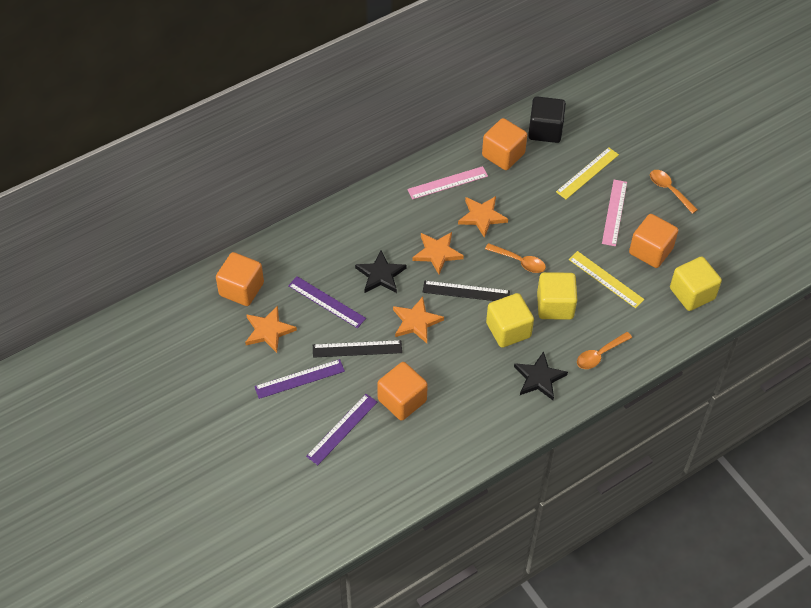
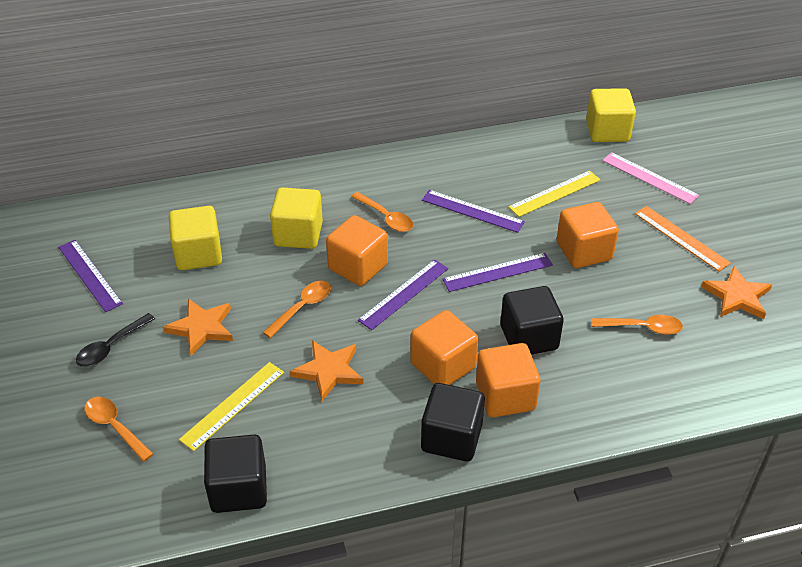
black cube: [528,97,566,143] = 1 -> [204,434,267,513] [421,383,485,462] [500,286,564,355] = 3
black ruler: [313,340,402,358] [423,281,510,301] = 2 -> none = 0
black spoon: none = 0 -> [76,313,155,367] = 1
black star: [355,250,407,293] [514,351,568,400] = 2 -> none = 0
orange ruler: none = 0 -> [635,206,731,271] = 1
orange spoon: [485,243,546,273] [577,332,632,369] [650,170,698,214] = 3 -> [84,397,153,462] [263,281,331,338] [351,192,413,232] [591,315,683,335] = 4
orange star: [245,305,297,353] [393,297,444,343] [413,232,464,274] [458,196,508,238] = 4 -> [163,299,233,356] [290,340,363,401] [701,266,772,319] = 3
pink ruler: [407,166,488,200] [602,180,627,246] = 2 -> [602,152,699,204] = 1
purple ruler: [254,359,345,399] [288,276,366,328] [306,394,377,465] = 3 -> [58,240,123,312] [358,259,448,330] [422,190,525,233] [442,253,553,292] = 4

